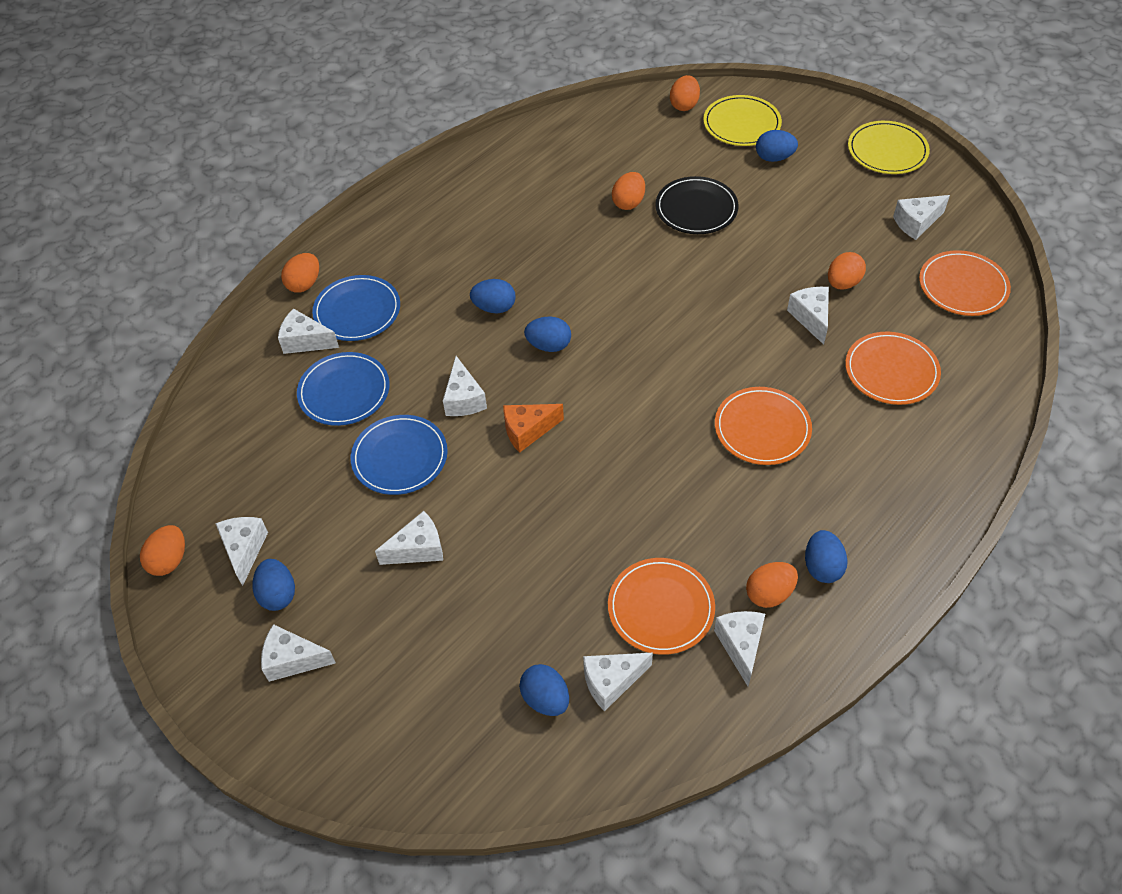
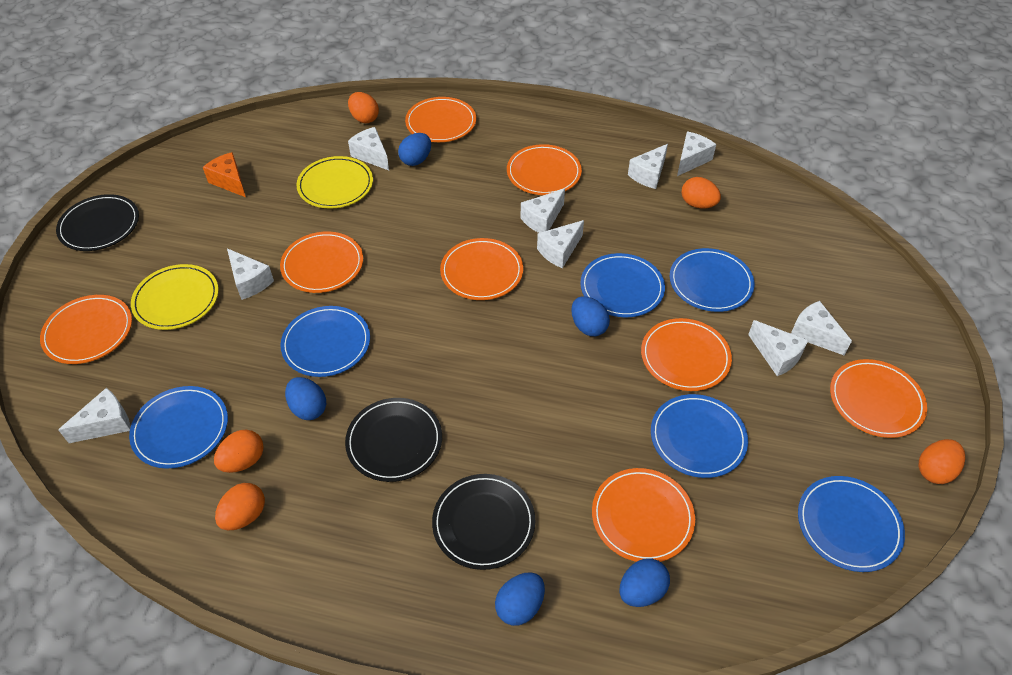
black plate: [655,176,739,234] = 1 -> [56,194,139,251] [345,398,442,482] [432,474,535,570] = 3
blue egg: [252,559,295,611] [470,279,516,313] [519,664,569,716] [524,316,571,352] [756,130,798,162] [805,530,848,583] = 6 -> [285,377,326,420] [398,133,431,166] [495,572,545,626] [571,296,610,336] [620,558,670,607] = 5
blue plate: [297,352,390,426] [312,275,400,341] [351,415,448,495] = 3 -> [129,386,228,469] [280,306,370,377] [580,253,665,317] [651,394,748,478] [670,248,754,312] [798,476,905,572] = 6
orange egg: [140,525,185,576] [281,253,319,293] [612,172,645,210] [670,75,700,111] [746,562,798,608] [828,252,866,289] = 6 -> [214,430,264,473] [215,483,265,530] [348,92,379,123] [682,177,721,209] [918,439,965,484] = 5
orange plate: [608,558,715,655] [715,387,812,465] [845,332,941,405] [919,250,1011,316] = 4 -> [40,295,132,364] [280,232,363,293] [405,97,476,142] [440,238,523,300] [507,144,582,195] [592,468,695,562] [641,318,732,391] [830,359,927,438] = 8

